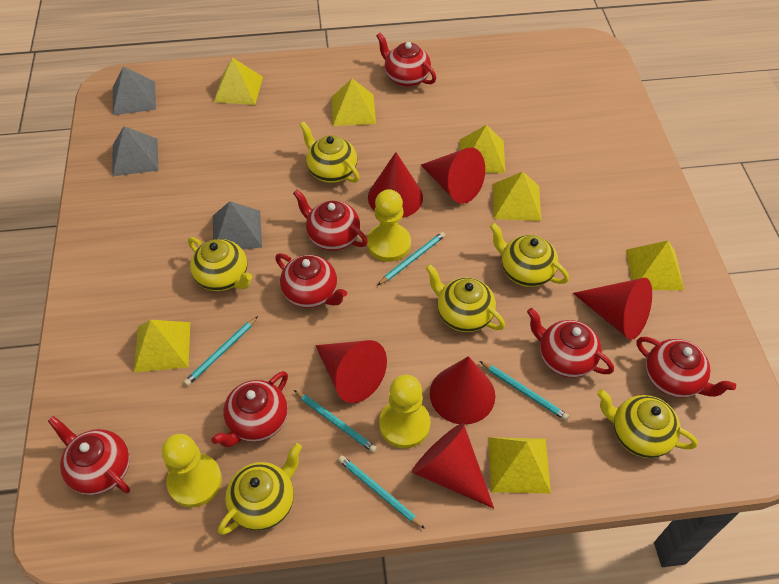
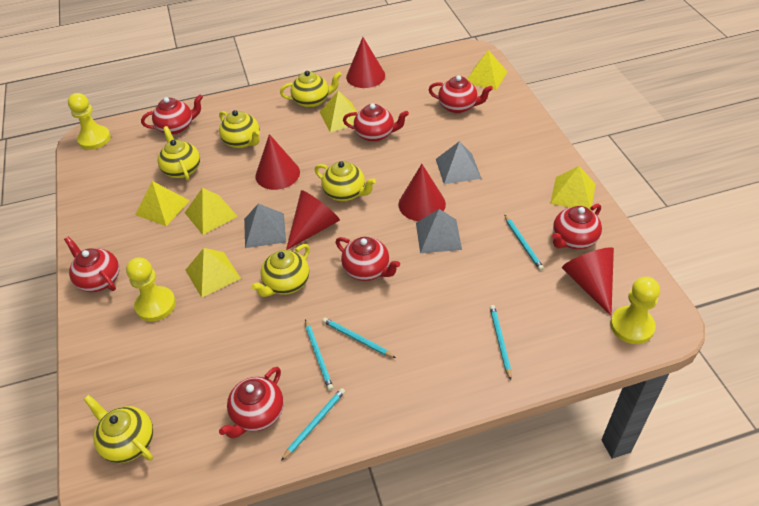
red cone: [315,340,387,403] [368,152,423,218] [412,423,494,509] [421,147,485,204] [430,356,495,424] [573,278,652,340] = 6 -> [255,134,300,190] [286,190,340,250] [346,37,385,88] [398,164,446,221] [562,247,614,316] = 5
yellow pyramid: [134,320,190,372] [214,57,263,105] [332,79,376,126] [460,125,505,173] [489,437,551,493] [493,172,541,221] [626,241,684,290] = 7 -> [135,181,190,226] [185,188,238,235] [185,248,241,298] [320,91,357,132] [467,50,507,90] [550,166,596,210] = 6

